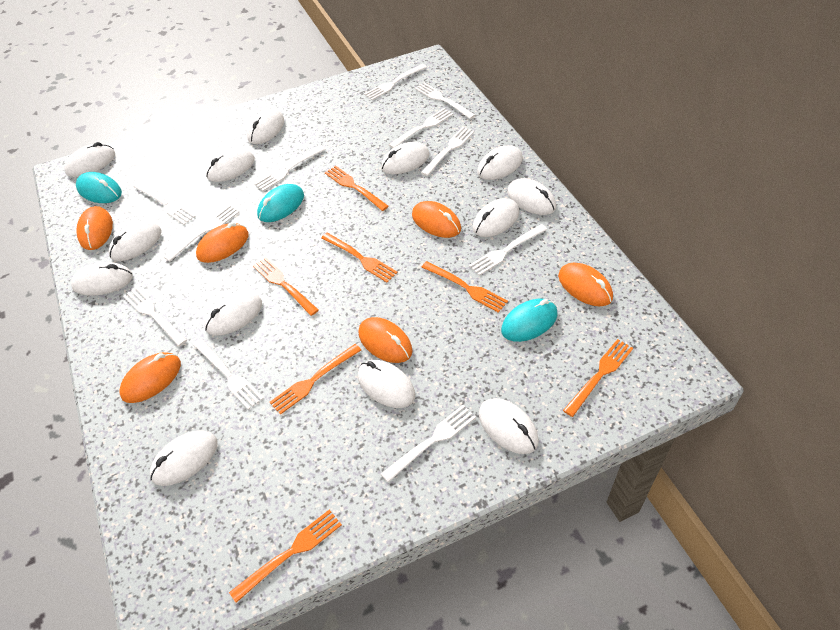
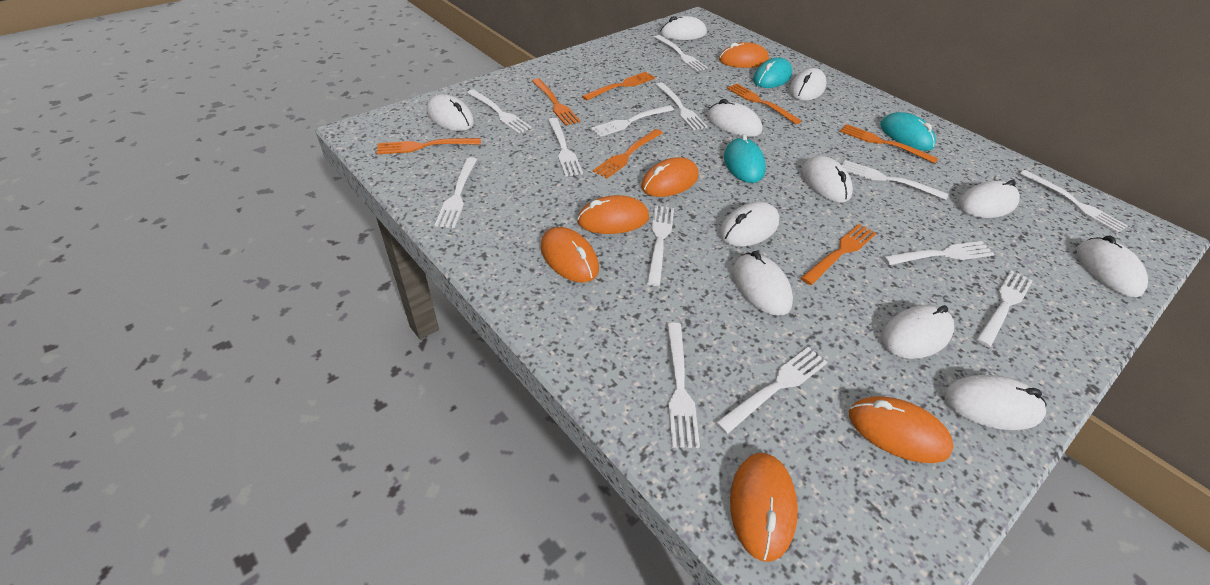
white fork: [123,287,187,346] [133,182,196,225] [164,205,239,262] [193,339,264,410] [254,145,326,191] [364,64,427,100] [381,405,476,482] [388,108,453,148] [415,83,475,119] [421,127,474,176] [469,224,547,276] = 11 -> [435,157,477,228] [467,89,532,134] [548,118,583,176] [591,105,674,137] [647,206,674,286] [654,35,708,72] [656,82,707,130] [667,323,700,448] [716,347,827,434] [842,160,948,200] [883,241,994,265] [976,270,1033,347] [1019,170,1128,233] = 13
white mouse: [64,142,115,177] [71,262,133,296] [109,221,161,261] [150,431,218,486] [205,291,262,335] [206,148,255,182] [247,109,284,144] [358,360,415,408] [381,142,429,174] [473,198,519,237] [477,145,523,180] [479,398,539,454] [507,178,556,215] = 13 -> [427,94,474,131] [660,16,707,40] [707,99,762,137] [720,202,779,246] [733,251,793,316] [789,68,827,101] [802,156,853,203] [882,305,954,359] [944,375,1047,430] [959,180,1020,218] [1077,236,1148,297] = 11

